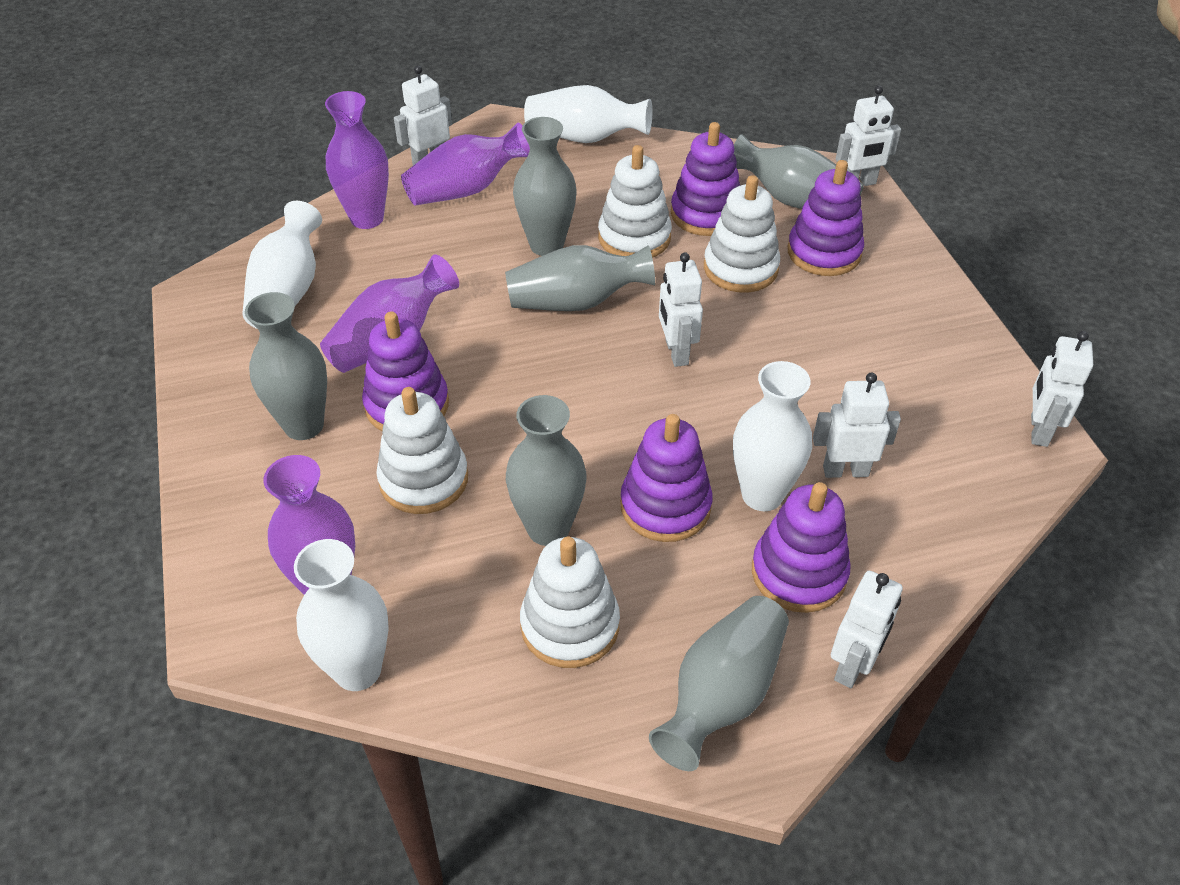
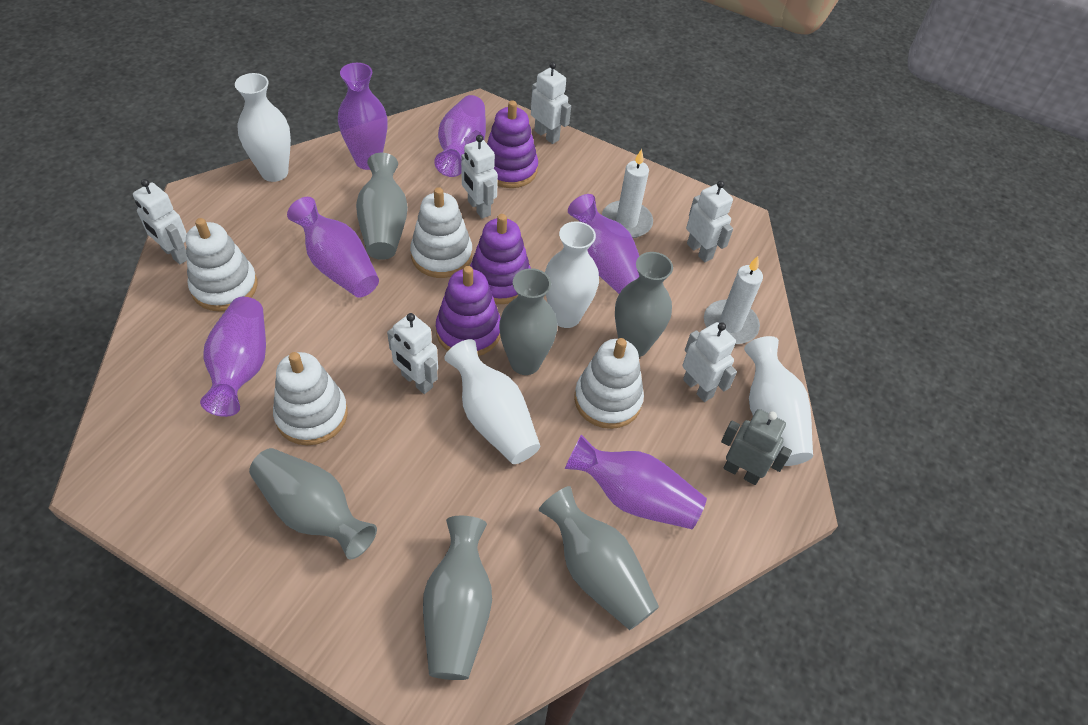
grey robot: none = 0 -> [721,409,792,485] = 1
purple stacking toy: [362,312,449,431] [620,414,713,542] [671,122,740,236] [752,482,851,613] [788,160,864,276] = 5 -> [436,266,501,356] [470,214,531,304] [487,100,538,188] = 3
purple vase: [263,455,355,595] [320,254,459,373] [325,91,389,229] [401,123,530,206] = 4 -> [200,297,266,417] [287,197,379,298] [338,63,388,170] [434,95,486,177] [565,434,707,529] [568,194,639,294] = 6
white candle: none = 0 -> [602,149,653,238] [704,256,763,344] = 2

